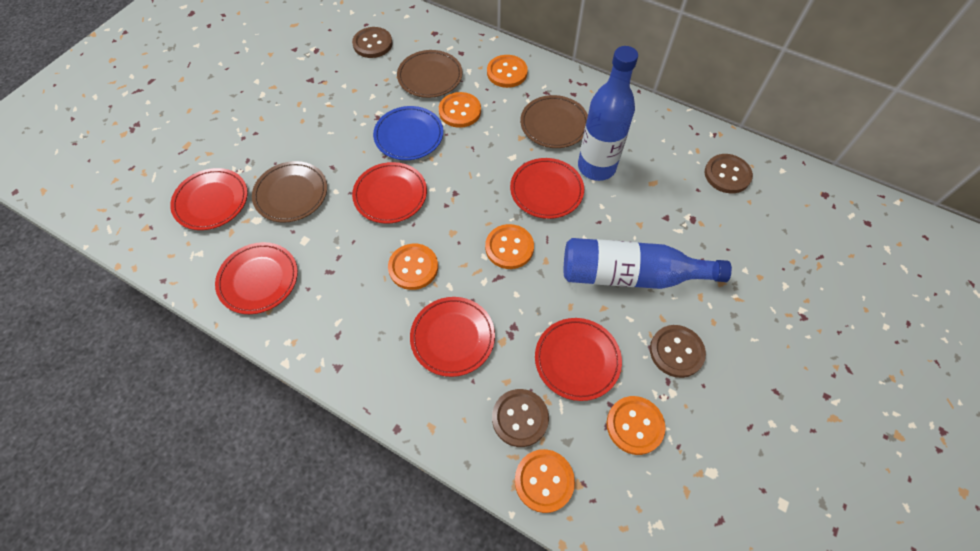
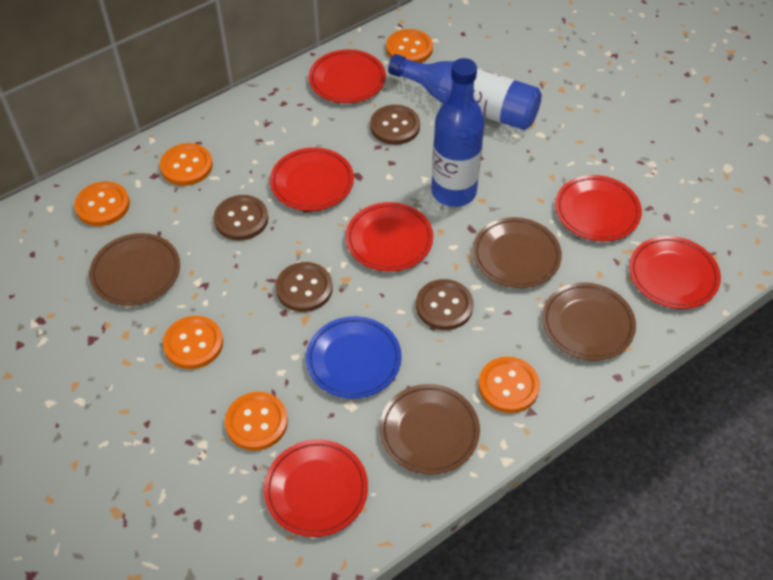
brown plate: [252,161,327,223] [397,50,463,98] [520,95,588,148] = 3 -> [89,233,180,306] [380,384,480,475] [473,217,562,288] [542,282,636,361] = 4

